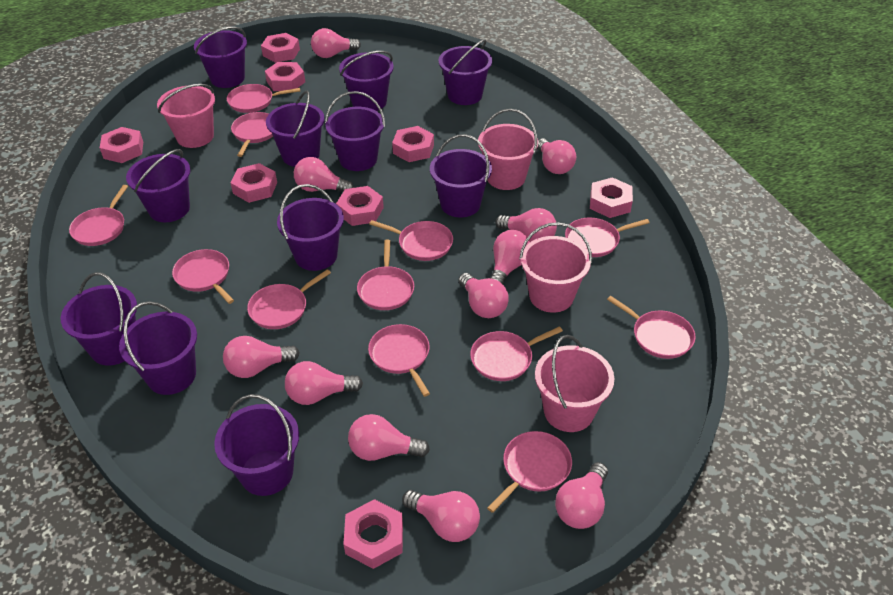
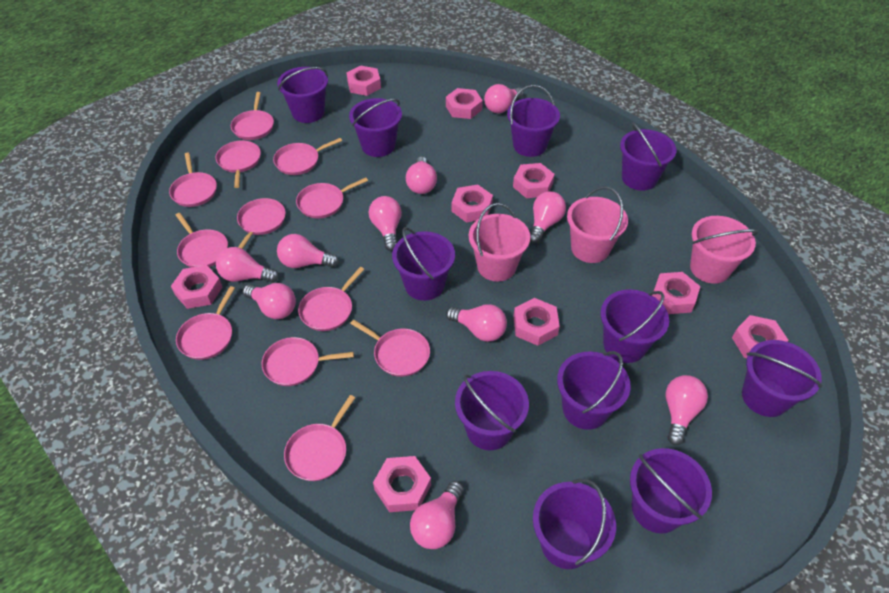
pink bucket: [157,84,215,148] [478,109,538,190] [519,222,592,313] [535,335,614,432] = 4 -> [469,203,530,281] [567,187,628,263] [690,216,758,284] = 3
pink light bulb: [223,336,300,378] [285,361,363,405] [294,157,354,192] [311,28,361,58] [348,414,430,461] [402,490,480,542] [459,273,509,318] [490,230,530,284] [496,208,557,242] [537,138,576,174] [555,462,608,529] = 11 -> [216,247,279,283] [243,283,296,319] [277,234,339,268] [369,196,402,251] [406,156,437,194] [410,481,464,549] [446,304,507,342] [484,84,524,113] [530,191,566,243] [666,375,708,445] = 10
pink nut: [100,127,143,163] [231,163,277,203] [261,33,300,63] [265,62,305,91] [336,186,384,226] [344,499,403,569] [392,126,434,162] [590,177,633,218] = 8 -> [171,265,222,309] [347,65,381,96] [373,456,431,512] [446,88,483,119] [452,185,493,223] [513,163,555,198] [513,298,560,346] [652,272,700,314] [732,315,788,358] = 9

